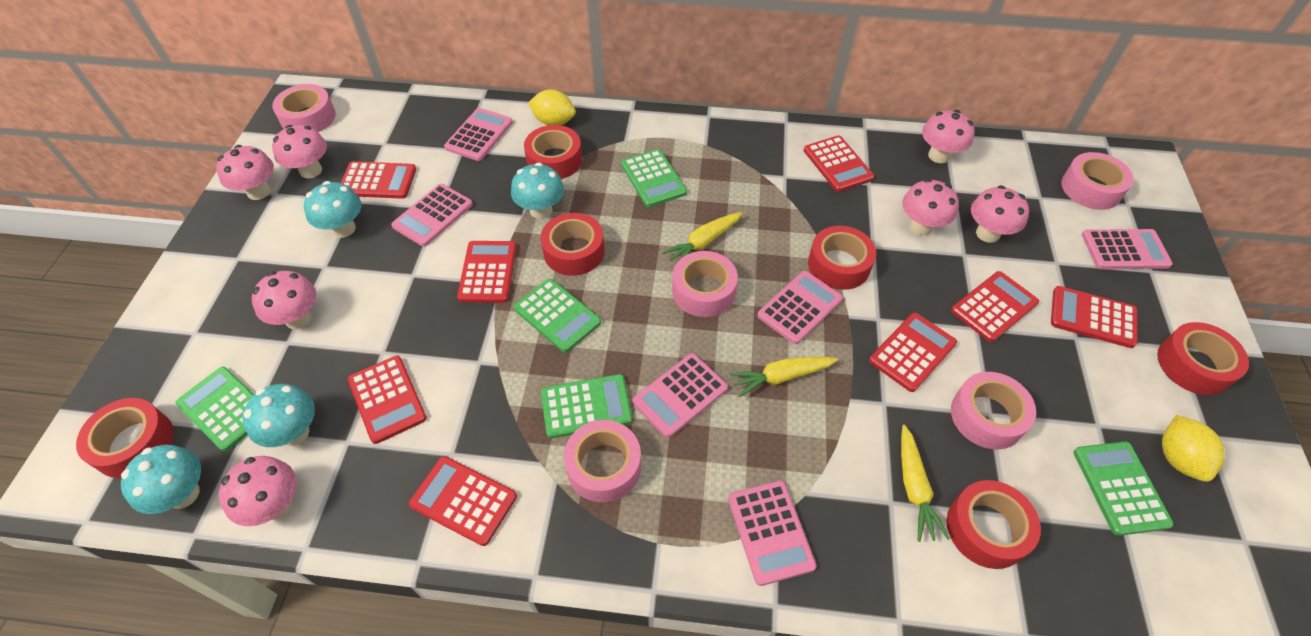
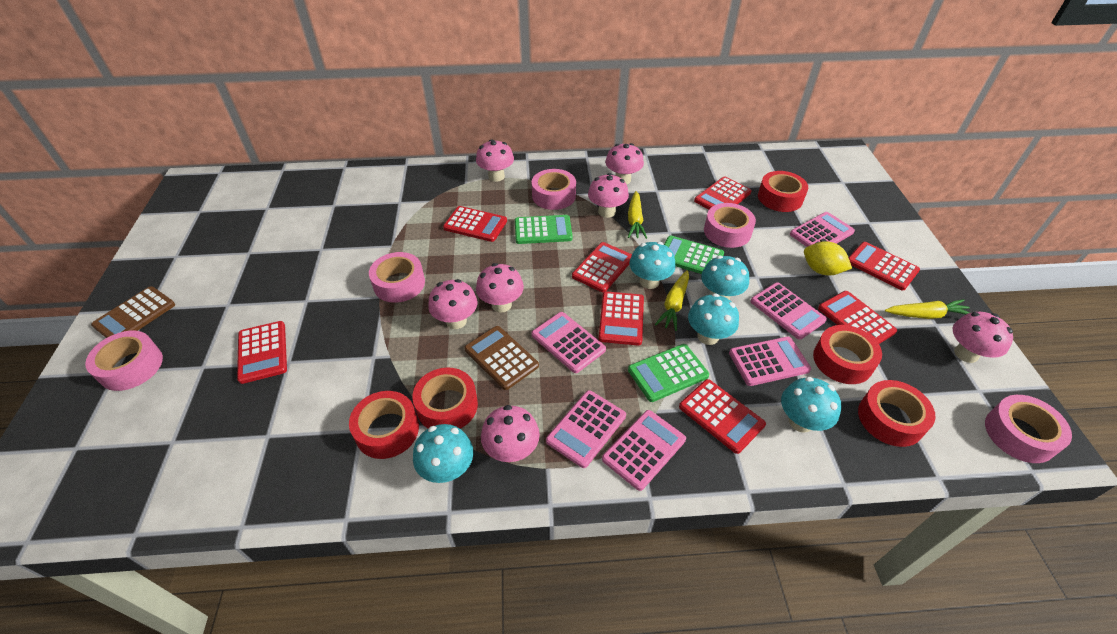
brown calculator: none = 0 -> [91,286,175,338] [464,326,539,390] = 2
green calculator: [175,367,254,452] [514,279,601,353] [541,374,632,439] [621,149,687,207] [1073,441,1174,536] = 5 -> [515,215,573,244] [628,344,709,402] [664,236,724,274] = 3
red tape: [76,398,174,478] [524,125,582,179] [541,213,605,276] [808,226,876,290] [947,480,1041,569] [1157,322,1249,395] = 6 -> [349,391,419,459] [412,368,478,429] [758,171,808,212] [813,325,882,384] [858,380,936,447] = 5
turquoise mushroom: [121,445,201,514] [242,384,315,447] [304,181,361,238] [511,162,564,219] = 4 -> [413,424,473,483] [629,242,676,289] [688,293,739,345] [701,255,749,300] [781,377,842,433] = 5
yellow lemon: [528,89,576,125] [1162,415,1225,482] = 2 -> [804,241,852,275] = 1

